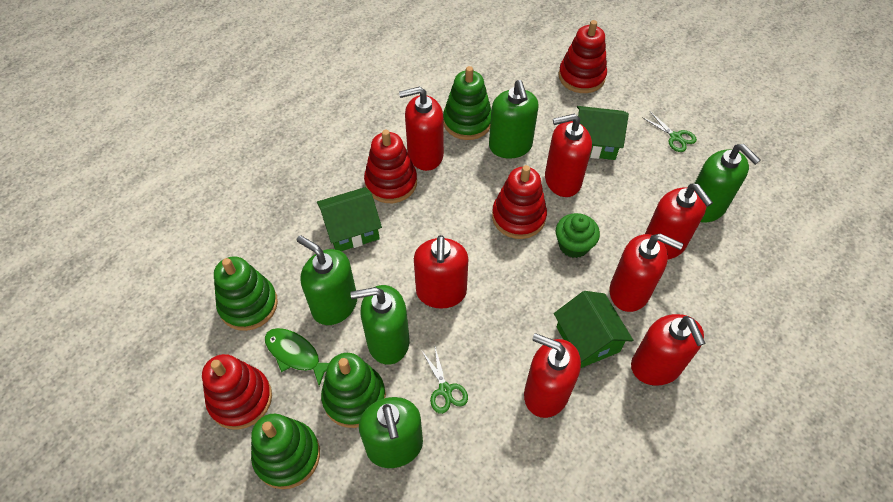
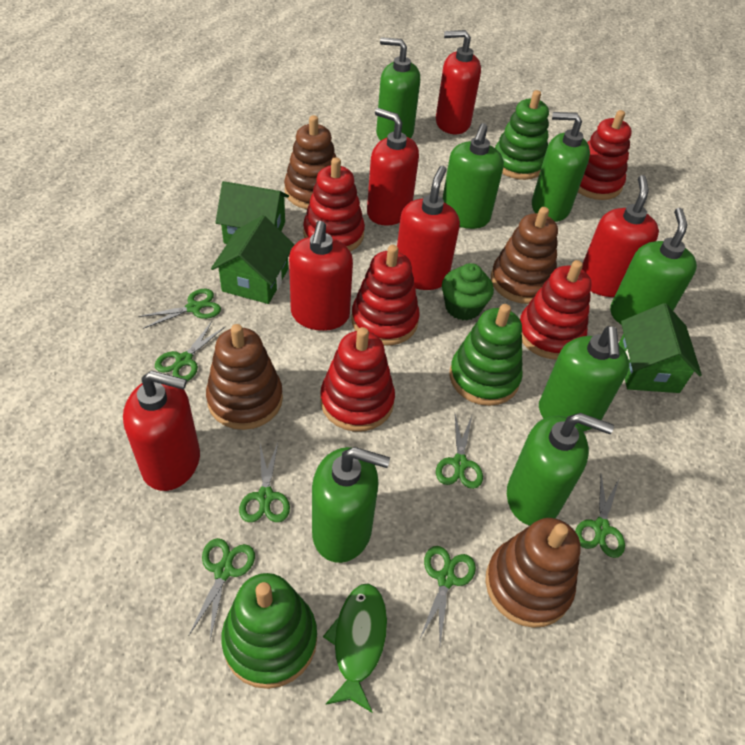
brown stacking toy: none = 0 -> [206,324,283,430] [284,115,336,209] [485,518,581,628] [491,207,558,304] = 4
green scissors: [422,347,468,414] [642,112,697,152] = 2 -> [138,289,221,329] [155,321,225,381] [189,538,255,640] [239,443,290,522] [419,546,476,644] [436,414,483,489] [575,474,625,558] = 7
green soap dispenser: [296,235,357,325] [350,285,409,365] [359,397,423,468] [489,80,539,159] [694,144,760,222] = 5 -> [312,447,390,563] [376,37,420,141] [442,123,504,229] [507,413,614,526] [532,112,590,222] [539,326,630,431] [610,208,697,325] = 7
green stacking toy: [214,257,278,331] [251,414,320,489] [321,353,386,428] [443,66,491,140] = 4 -> [221,573,317,689] [450,304,523,406] [495,90,549,180] = 3
red soap dispenser: [399,87,444,171] [414,235,468,309] [524,333,581,418] [545,114,592,197] [610,234,683,312] [631,314,705,386] [645,184,713,259] = 7 -> [123,371,200,491] [289,221,353,331] [367,108,419,226] [397,166,460,290] [436,30,481,134] [582,175,659,297] = 6
red stacking toy: [202,354,272,430] [364,130,417,203] [492,165,547,239] [558,20,607,93] = 4 -> [303,157,365,252] [320,327,395,432] [351,245,420,346] [520,260,592,360] [578,110,632,200] = 5

